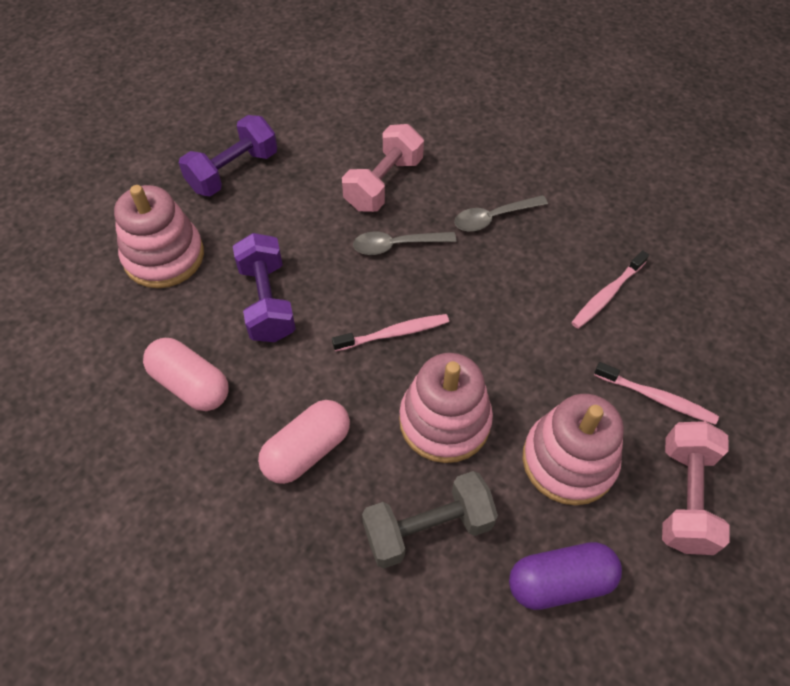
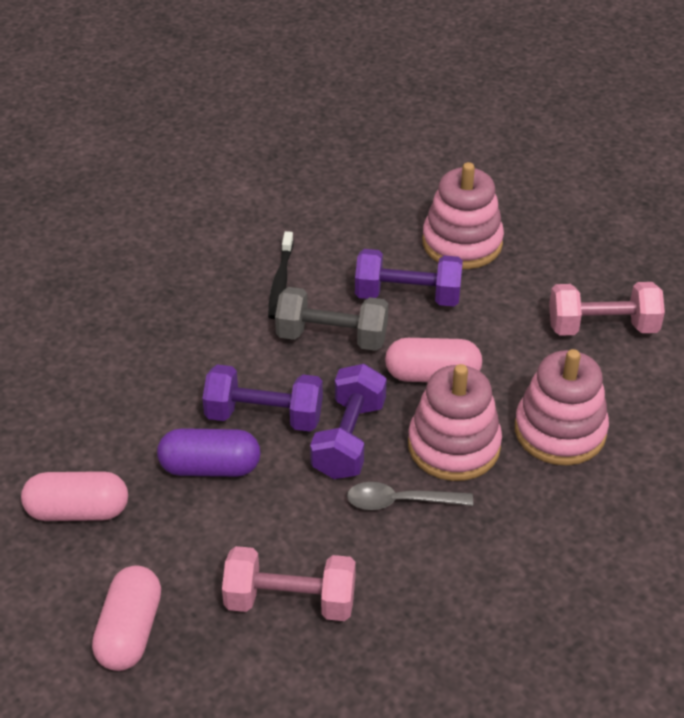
black toothbrush: none = 0 -> [268,231,294,319] = 1
grey spoon: [353,232,456,255] [454,195,548,232] = 2 -> [347,482,473,510] = 1
pink capsule: [143,338,229,411] [258,400,350,484] = 2 -> [21,471,128,521] [92,565,161,671] [385,338,482,382] = 3
pink toothbrush: [332,314,449,351] [571,250,649,329] [594,362,719,425] = 3 -> none = 0
purple dumbbell: [179,115,277,196] [233,233,296,342] = 2 -> [202,365,323,431] [310,364,387,479] [355,249,463,306] = 3

